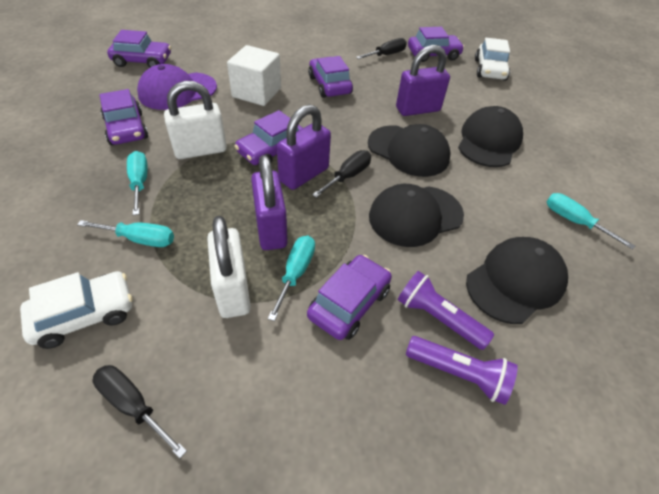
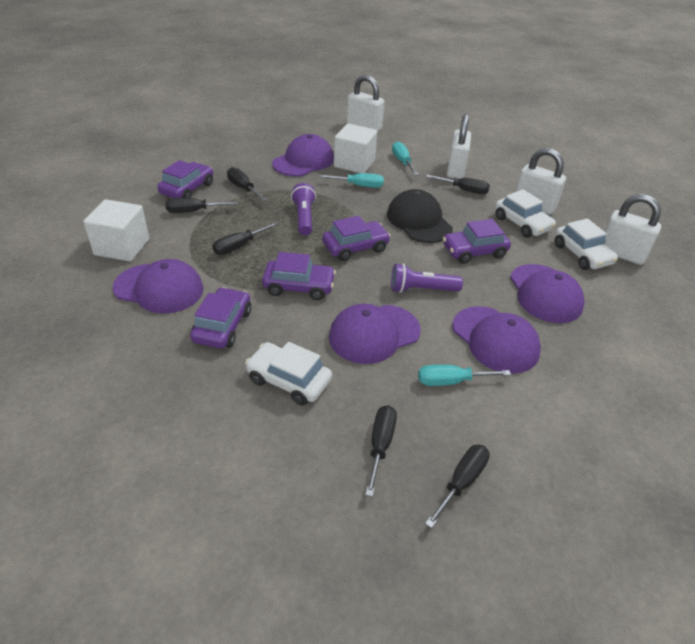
black cap: [368,124,451,177] [369,184,464,247] [458,106,523,167] [466,237,568,324] = 4 -> [387,189,453,243] = 1
black screwdriver: [93,365,187,458] [312,150,371,198] [356,38,407,59] = 3 -> [165,198,237,213] [213,222,278,255] [227,167,267,201] [365,405,397,497] [425,445,490,528] [426,175,490,194] = 6
purple cap: [137,64,217,110] = 1 -> [113,259,203,313] [272,134,334,176] [329,304,421,364] [452,306,541,374] [510,264,585,323] = 5
purple car: [99,89,148,145] [107,30,171,67] [234,110,303,165] [307,255,392,340] [308,56,353,98] [408,27,464,62] = 6 -> [157,160,213,198] [190,287,251,348] [262,252,336,300] [322,216,391,261] [443,219,511,264] = 5
purple padlock: [251,155,288,250] [277,104,331,190] [396,45,450,116] = 3 -> none = 0
turquoise screwdriver: [77,220,174,247] [127,151,148,215] [268,236,315,321] [547,193,635,250] = 4 -> [320,173,384,188] [392,141,418,175] [418,365,511,386] = 3
white car: [20,271,132,349] [475,38,510,81] = 2 -> [245,342,332,406] [495,189,556,238] [554,218,618,270] = 3
white cube: [227,45,281,106] = 1 -> [83,199,149,261] [334,124,377,173] = 2
white padlock: [164,81,227,159] [207,216,251,318] = 2 -> [347,75,384,132] [447,114,471,179] [515,148,566,214] [604,194,661,265] = 4

